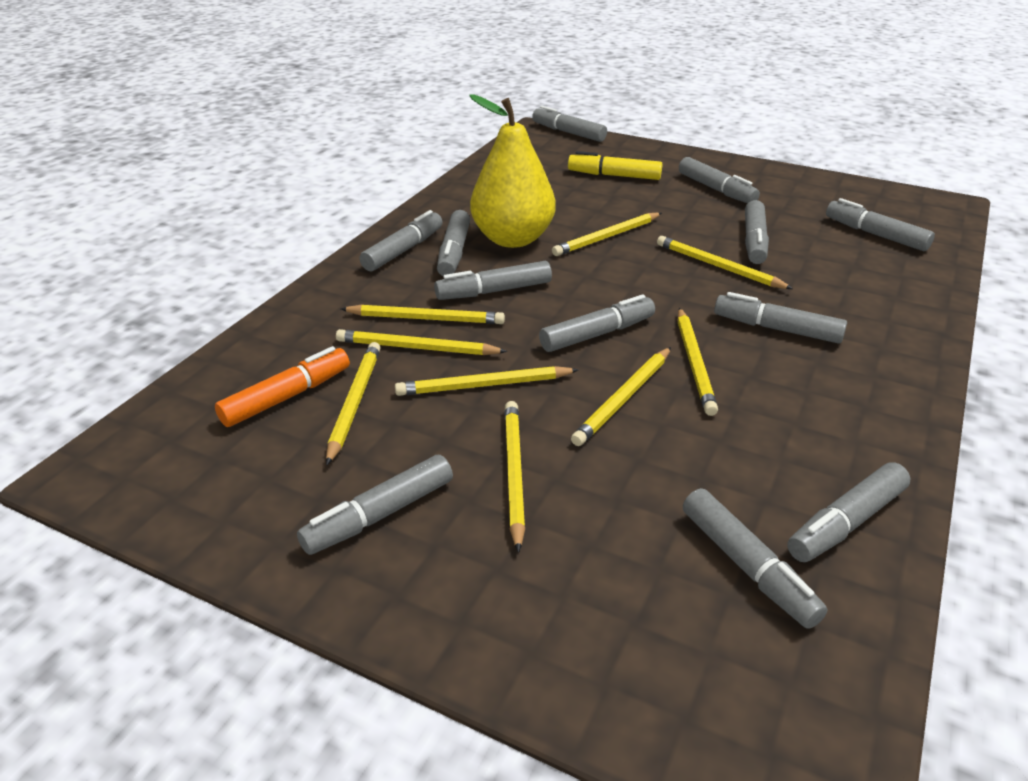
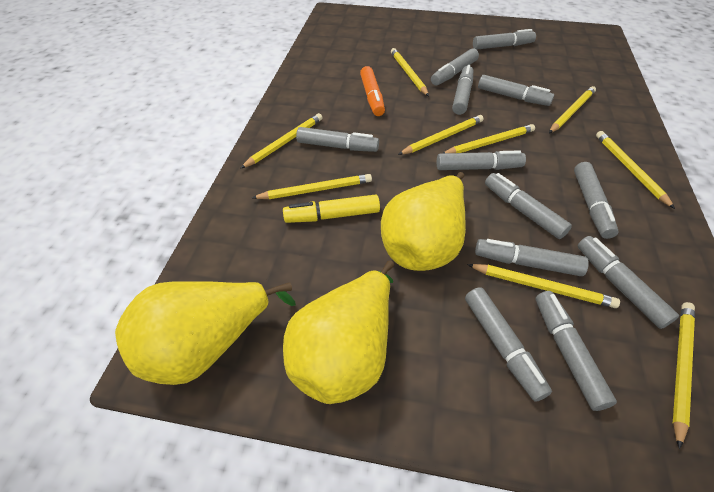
yellow pear: [469,94,556,248] = 1 -> [115,281,296,385] [283,260,394,404] [381,172,466,271] = 3

